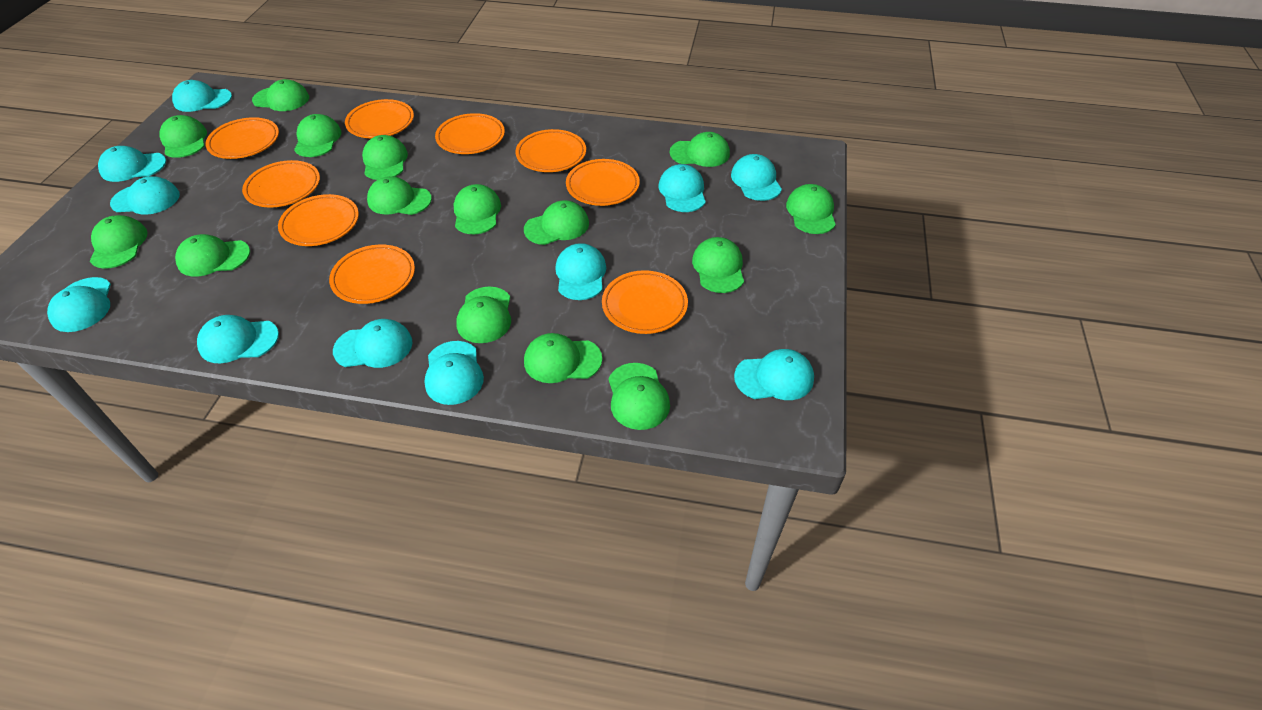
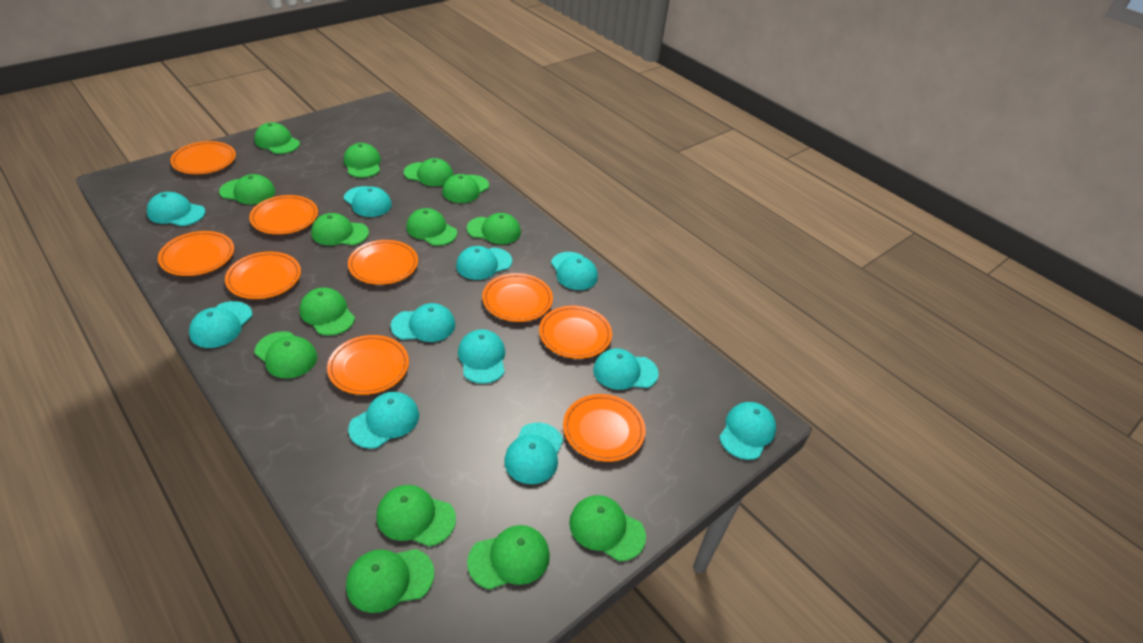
green cap: [90,215,148,269] [160,115,207,158] [175,234,250,277] [252,79,309,111] [294,114,341,157] [362,135,408,180] [367,176,432,215] [454,184,501,234] [456,286,511,343] [524,200,589,245] [524,333,602,383] [608,363,670,430] [670,132,730,167] [692,237,744,293] [786,184,836,234] = 15 -> [219,174,275,205] [254,122,300,154] [255,331,317,378] [300,287,355,336] [311,213,369,245] [344,143,381,178] [346,549,434,613] [376,485,456,546] [404,158,453,186] [406,208,457,246] [442,174,489,203] [467,213,521,244] [467,525,550,590] [569,495,646,561] = 14

